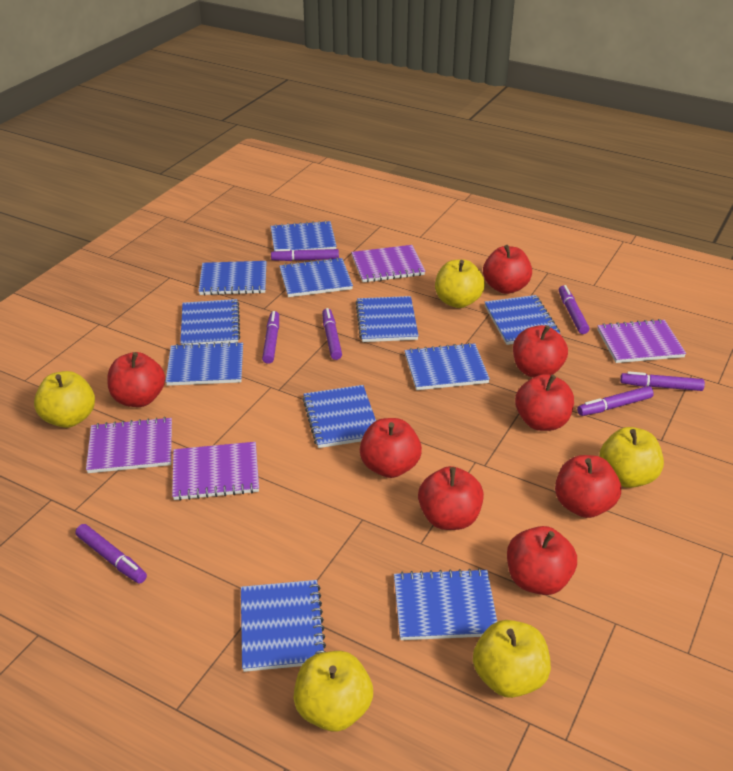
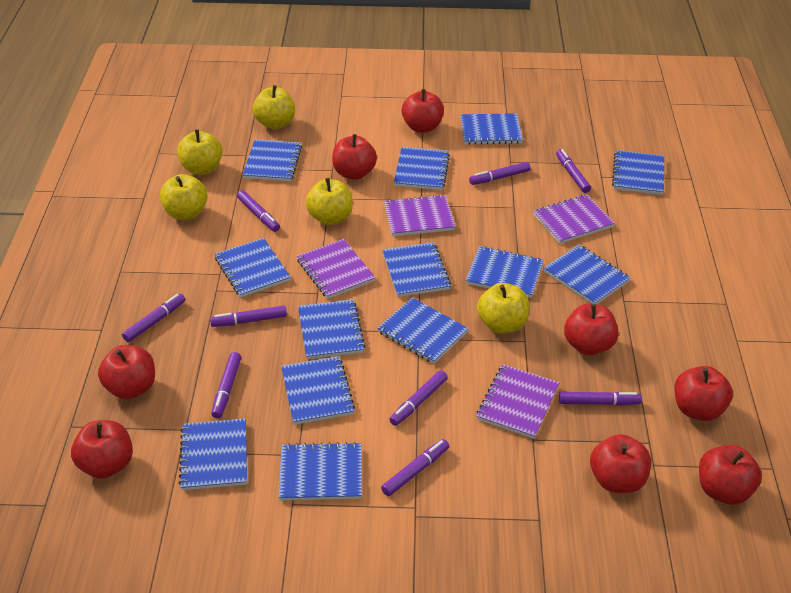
blue notebook: [166,342,243,386] [180,299,240,345] [198,261,267,295] [241,580,326,672] [271,220,337,251] [279,257,353,297] [302,385,376,448] [356,296,419,342] [394,568,497,640] [405,343,490,390] [485,295,560,345] = 11 -> [179,419,247,490] [215,238,291,297] [242,139,302,181] [279,442,362,501] [281,356,355,425] [298,299,365,359] [377,297,469,364] [382,242,451,297] [394,147,450,190] [460,113,523,145] [466,246,544,298] [544,245,631,304] [612,150,664,195] = 13
purple marker: [75,524,147,584] [262,311,279,364] [271,249,339,261] [322,308,342,360] [559,285,589,334] [577,386,654,416] [620,371,705,391] = 7 -> [122,294,185,342] [210,306,287,327] [212,352,241,418] [237,190,280,232] [381,439,449,496] [389,370,448,426] [469,162,531,185] [556,149,591,193] [559,392,642,406] = 9

